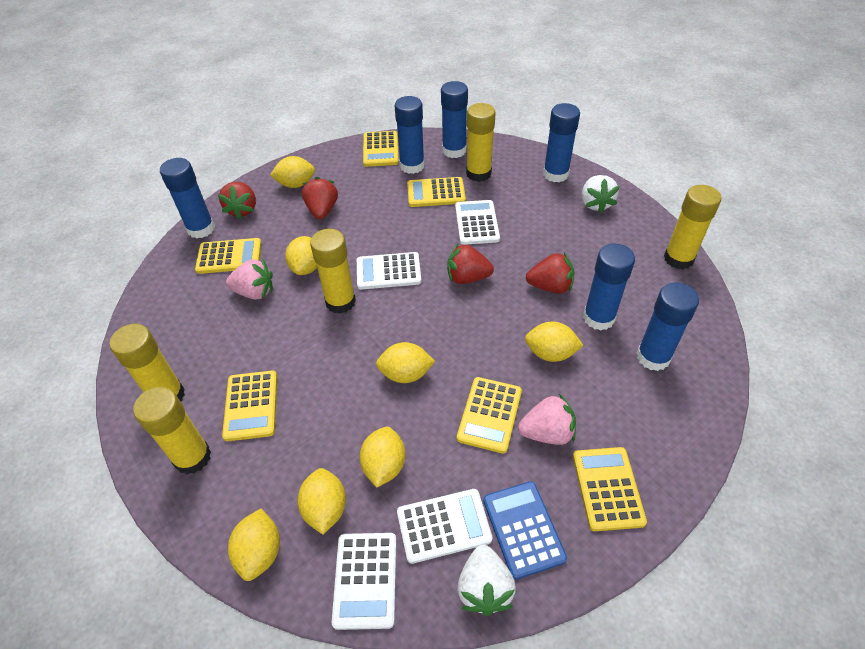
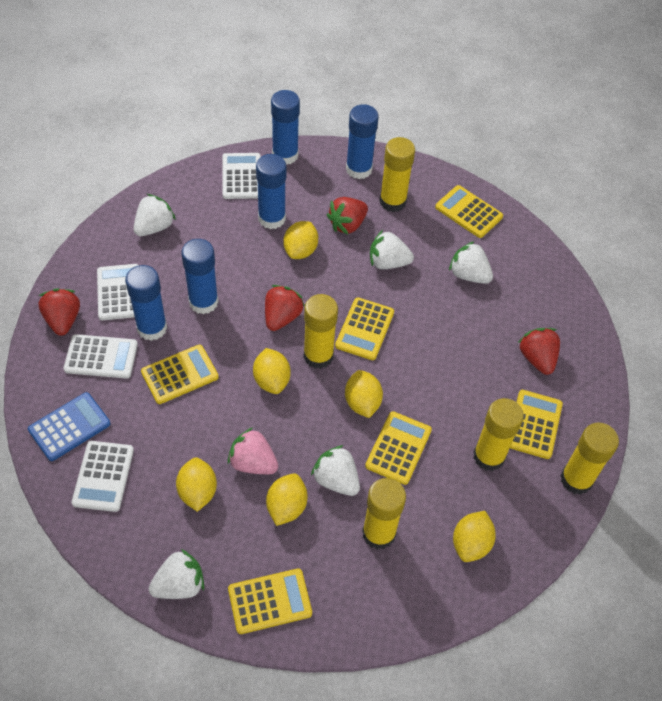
blue glue stick: [160,158,215,239] [395,96,425,174] [441,81,468,158] [543,103,580,182] [583,244,635,331] [637,283,699,371] = 6 -> [125,265,167,341] [181,239,219,314] [256,154,286,229] [271,90,300,165] [346,104,379,179] = 5
pink strawberry: [226,259,273,300] [518,394,576,445] = 2 -> [228,427,278,474] = 1
white strawberry: [457,545,516,616] [582,175,620,213] = 2 -> [134,194,176,236] [149,549,204,599] [311,445,360,496] [370,230,414,269] [449,241,493,284] = 5
yellow lemon: [228,509,280,581] [270,156,315,188] [285,236,317,275] [297,468,346,534] [360,427,406,488] [376,342,435,383] [525,322,584,362] = 7 -> [176,457,217,512] [253,348,291,394] [266,473,307,526] [283,221,318,259] [345,370,383,418] [453,511,496,562] = 6

